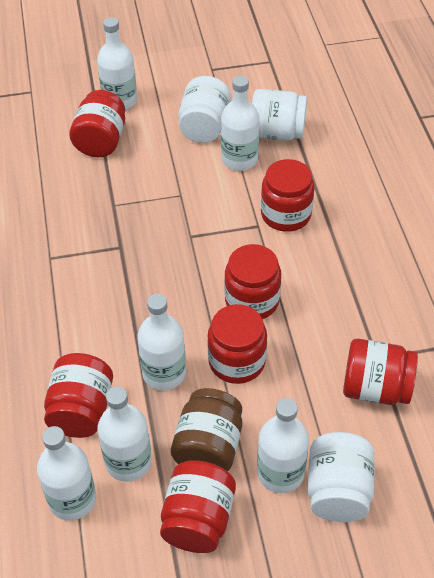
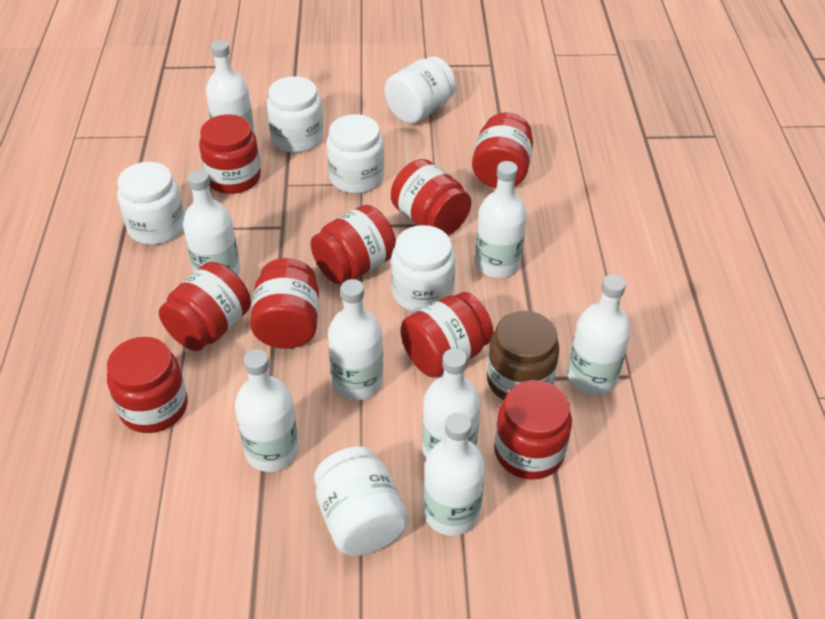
red jar: [44,353,113,438] [69,90,125,157] [160,460,236,553] [207,304,267,384] [224,244,281,319] [261,159,315,232] [343,339,418,405] = 7 -> [107,337,188,433] [159,262,251,351] [199,114,261,194] [250,258,319,349] [311,205,396,284] [391,159,471,235] [401,292,494,378] [472,112,533,188] [494,380,572,480] = 9
white bottle: [37,426,96,521] [97,17,137,110] [97,386,152,482] [137,294,186,390] [221,76,259,171] [257,398,309,493] = 6 -> [183,170,240,276] [206,40,254,133] [235,349,299,472] [328,279,383,401] [422,348,481,458] [424,413,485,536] [475,161,527,278] [567,274,631,395] = 8
white jar: [179,76,231,143] [252,89,307,141] [308,432,375,522] = 3 -> [117,162,185,245] [267,76,324,153] [314,446,408,556] [327,114,384,194] [385,56,456,124] [391,225,455,312] = 6

